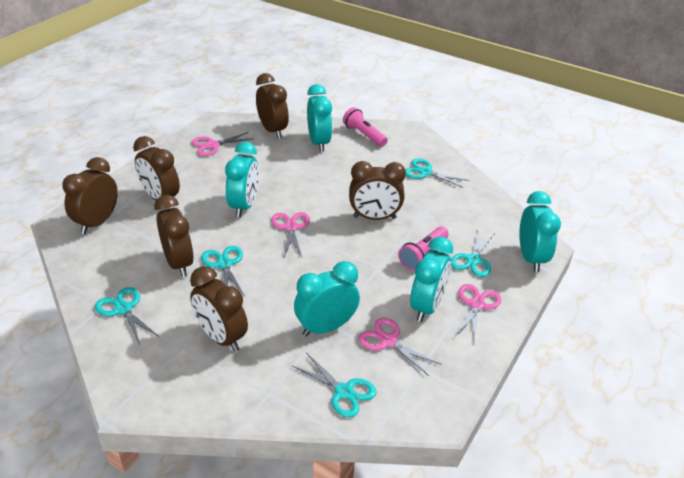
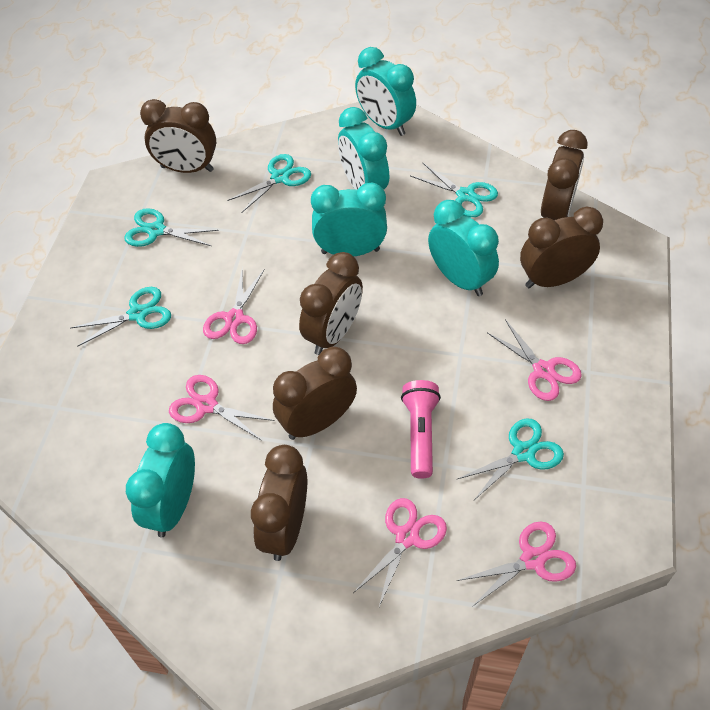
pink flashlight: [343,107,388,147] [398,227,449,270] = 2 -> [401,380,441,479] = 1
pink scissors: [191,132,254,156] [271,212,310,257] [359,318,440,376] [455,284,501,344] = 4 -> [169,375,275,441] [203,266,265,344] [353,498,447,609] [457,521,576,607] [487,319,582,401] = 5

